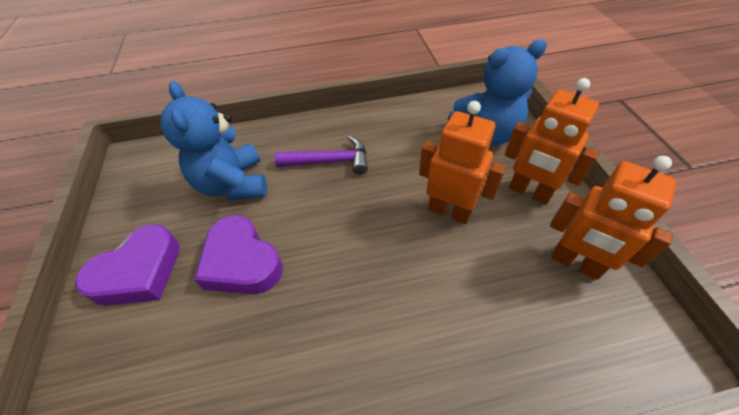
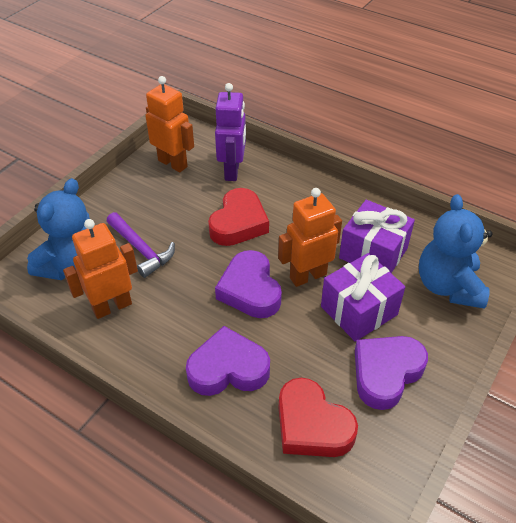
purple gift: none = 0 -> [321,253,405,342] [339,200,415,273] = 2
purple heart: [75,224,180,306] [194,215,283,294] = 2 -> [186,326,270,396] [215,250,282,318] [355,336,428,410] = 3
purple robot: none = 0 -> [215,83,246,181] = 1
red heart: none = 0 -> [208,188,269,246] [279,378,358,457] = 2

